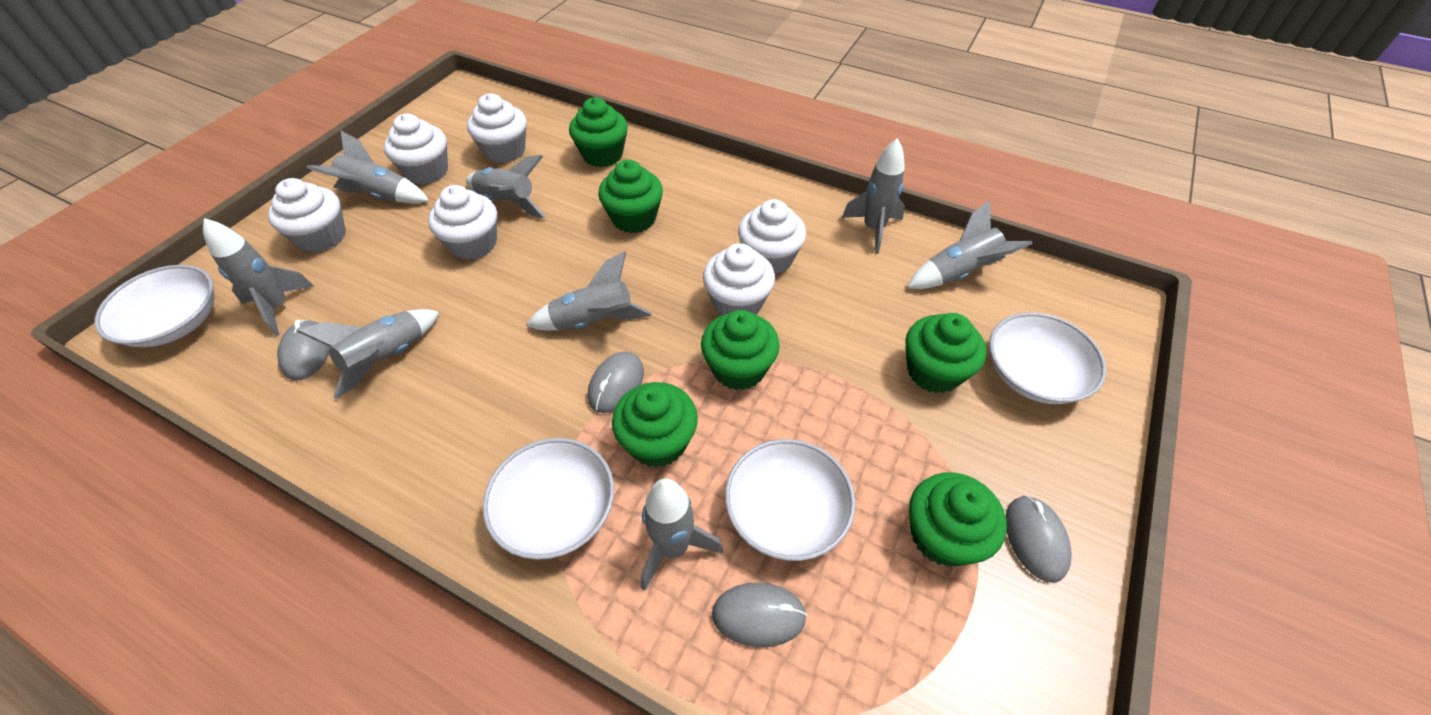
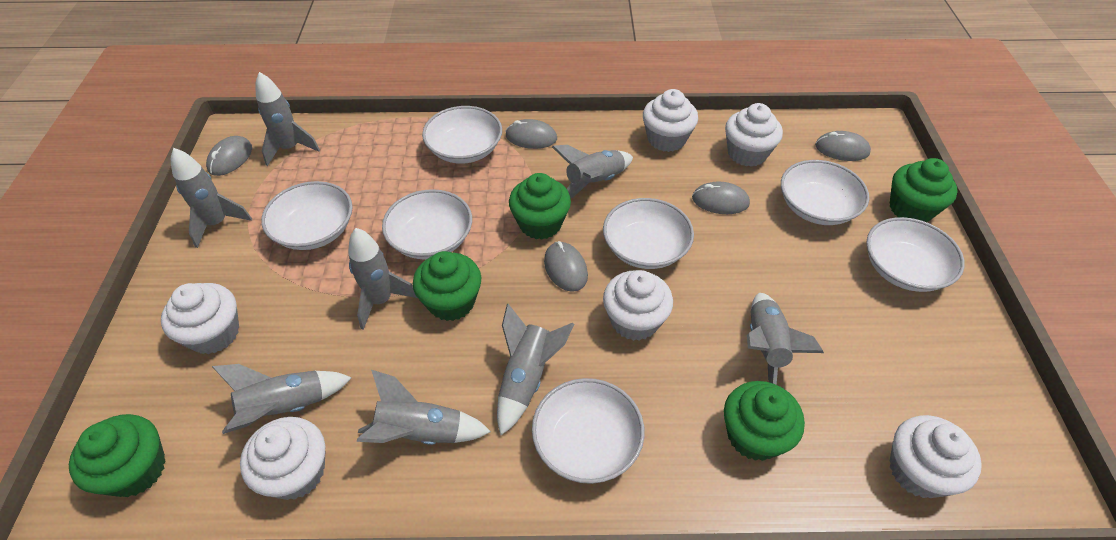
green cupcake: [569,97,628,167] [598,160,663,233] [612,382,698,468] [701,310,780,390] [905,313,987,393] [909,472,1007,567] = 6 -> [69,414,166,497] [413,251,481,321] [509,173,571,240] [724,381,805,461] [890,158,958,222] = 5
grey mouse: [277,320,330,380] [588,352,644,413] [712,583,807,647] [1006,495,1072,583] = 4 -> [206,136,252,176] [505,119,557,149] [544,241,588,292] [692,181,750,214] [815,131,871,161] = 5
white bowl: [94,265,215,347] [482,438,614,560] [725,439,855,561] [989,312,1106,404] = 4 -> [261,181,353,250] [382,189,472,259] [422,106,502,164] [532,378,645,484] [603,198,694,269] [781,160,869,225] [866,217,965,292] = 7

